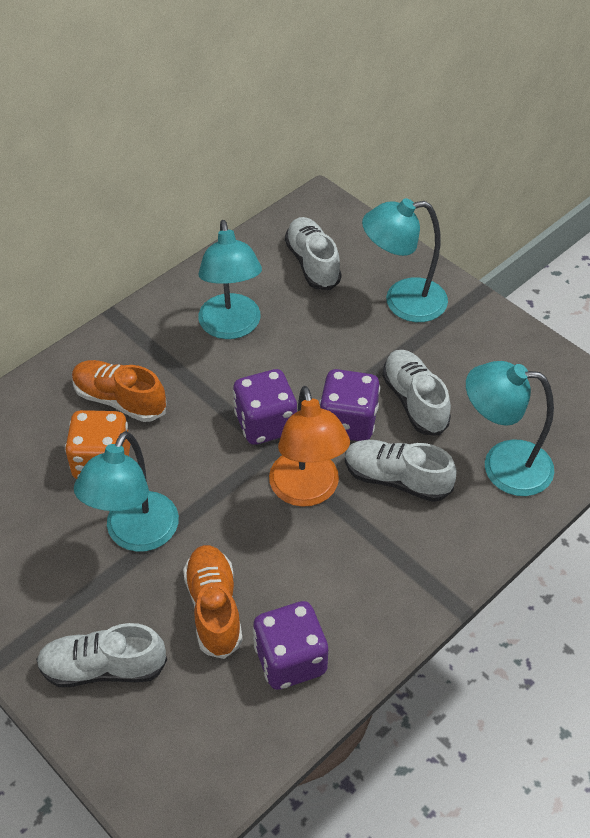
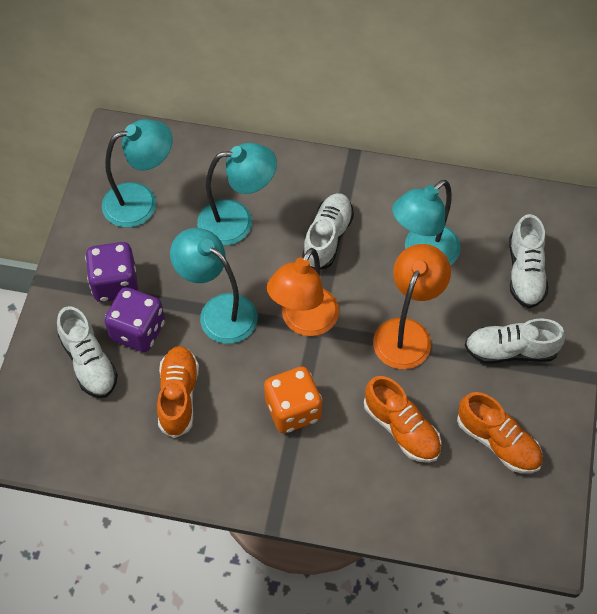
orange lamp: [269,386,350,507] = 1 -> [267,248,339,336] [373,244,451,369] = 2
orange shoe: [72,360,166,422] [183,545,243,659] = 2 -> [157,346,199,438] [364,376,442,463] [457,392,543,474] = 3
purple dice: [233,369,297,445] [253,601,328,690] [319,369,380,441] = 3 -> [85,242,138,302] [104,287,165,352] = 2

